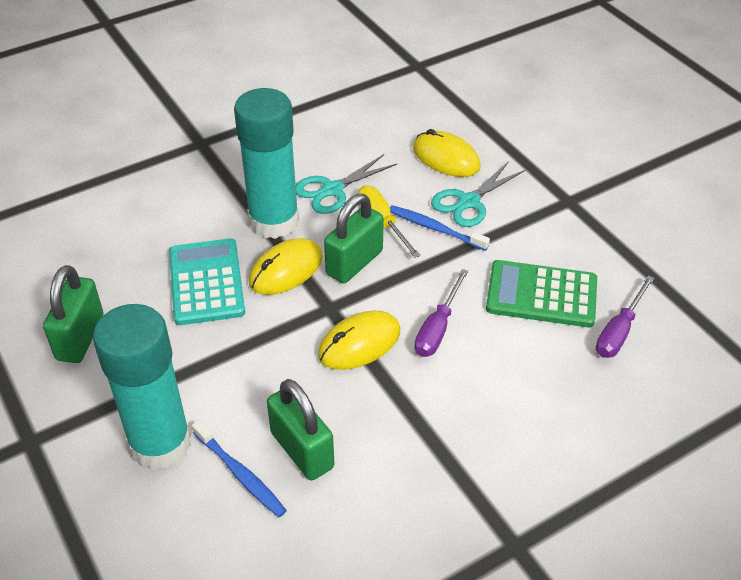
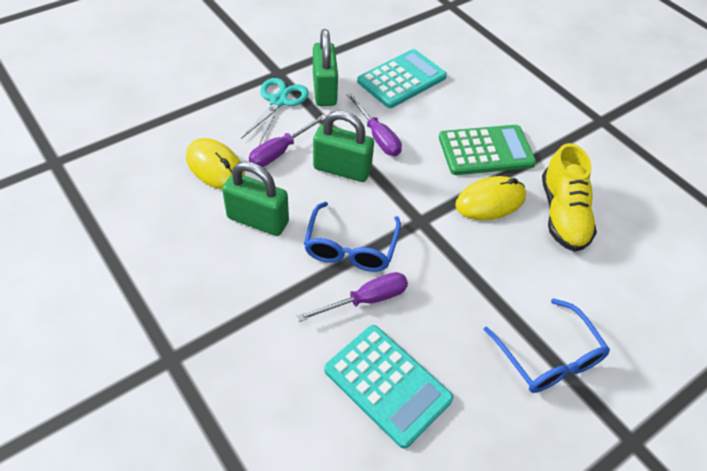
blue glasses: none = 0 -> [304,202,401,272] [483,298,610,393] = 2
blue toothbrush: [192,420,287,517] [390,205,490,251] = 2 -> none = 0
purple screwdriver: [414,269,469,357] [596,276,654,358] = 2 -> [249,114,326,167] [297,272,408,322] [347,93,402,156] = 3
turquoise calculator: [169,238,245,325] = 1 -> [324,325,453,449] [357,49,447,108] = 2
turquoise glue stick: [93,304,191,470] [234,88,299,239] = 2 -> none = 0
turquoise scissors: [296,154,398,214] [431,161,525,227] = 2 -> [241,78,309,145] = 1
yellow mouse: [249,238,323,295] [318,311,400,370] [413,129,481,177] = 3 -> [186,138,245,189] [455,176,526,220] = 2
yellow screwdriver: [358,185,420,258] = 1 -> none = 0
yellow shoe: none = 0 -> [542,143,597,252] = 1

